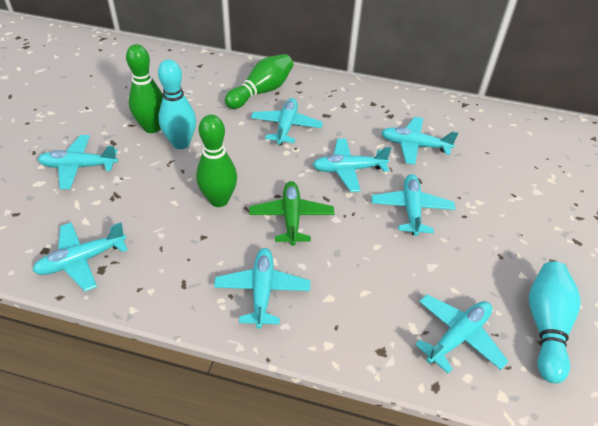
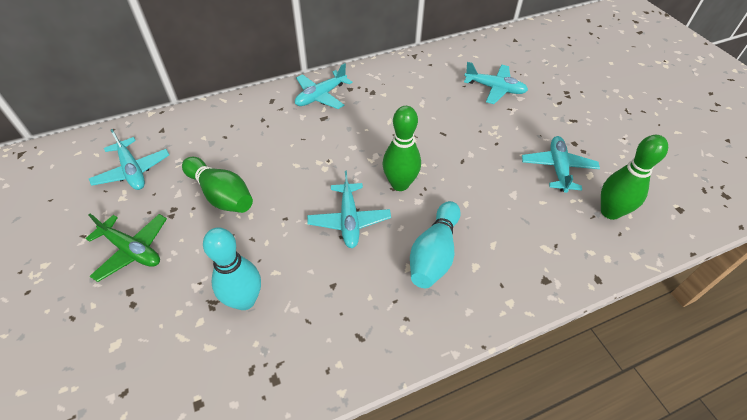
turquoise plane: [33,222,128,292] [38,135,118,189] [214,248,310,329] [251,98,323,145] [313,138,391,192] [372,174,455,236] [381,117,459,165] [415,294,509,373] = 8 -> [89,129,169,190] [295,63,352,109] [307,171,391,248] [464,62,528,104] [522,136,600,193] = 5

